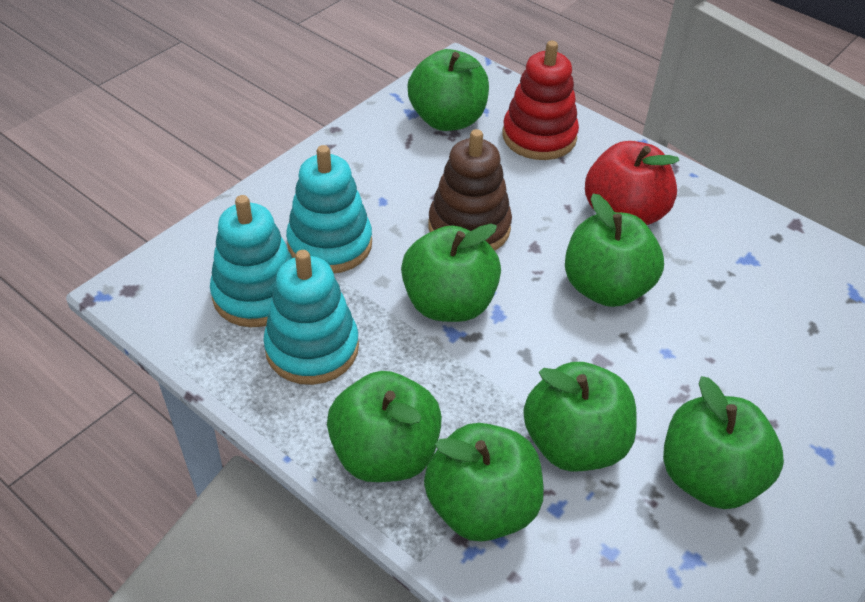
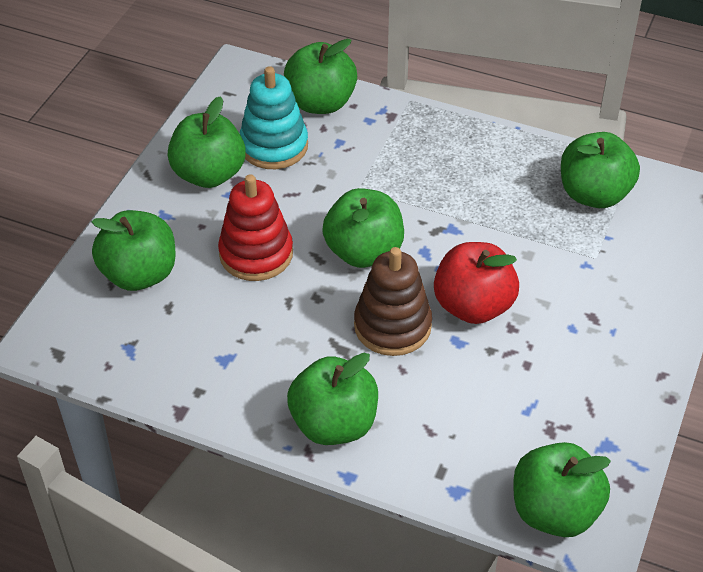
turquoise stacking toy: [210,195,292,327] [263,250,359,385] [286,145,372,273] = 3 -> [239,66,308,169] = 1

